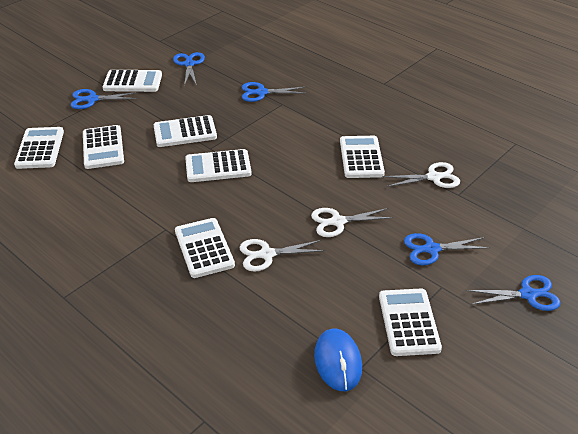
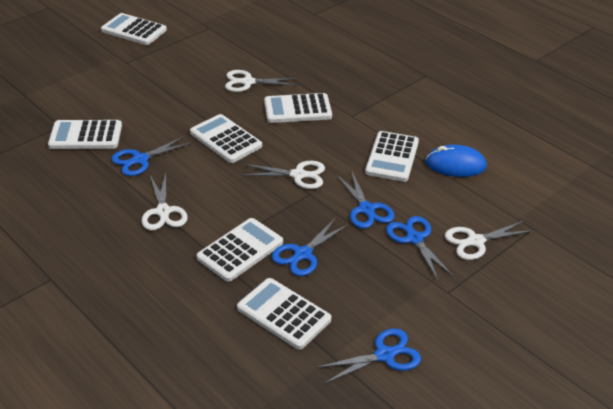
white calculator: [14,127,64,169] [83,125,124,169] [103,70,162,92] [154,115,217,147] [175,218,235,278] [185,149,252,182] [340,136,385,178] [379,288,442,356] = 8 -> [48,120,122,149] [101,13,167,45] [190,114,262,163] [197,218,283,282] [237,278,331,350] [264,93,332,123] [365,131,419,182] = 7
white scissors: [239,239,325,272] [311,208,393,237] [382,162,460,188] = 3 -> [141,173,188,231] [225,70,298,92] [242,161,325,189] [445,221,534,260] = 4

